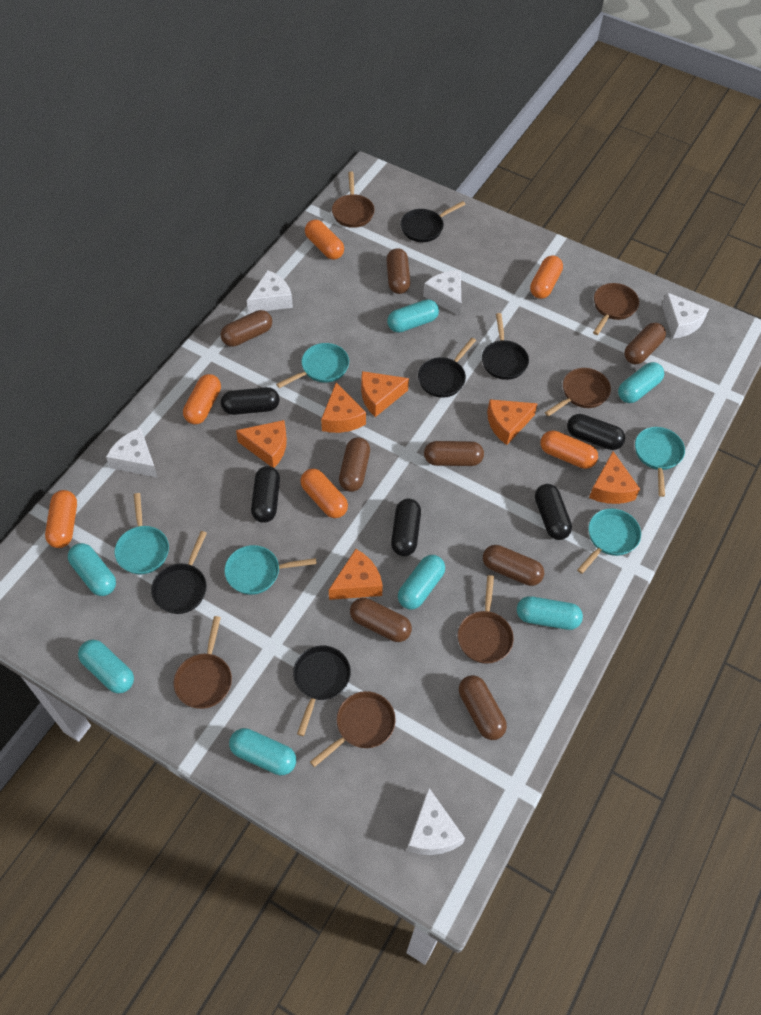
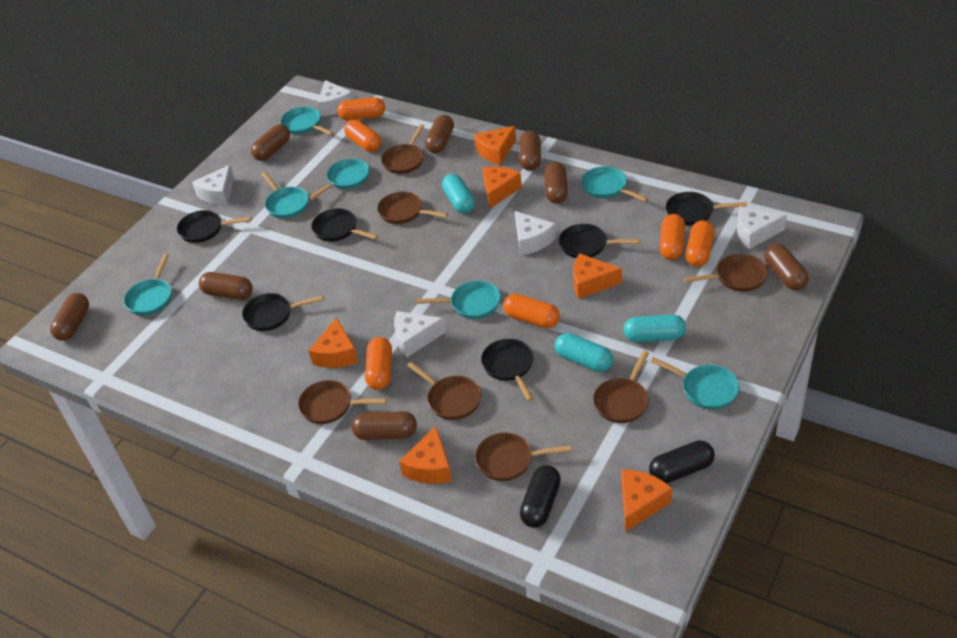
black capsule: [221,387,280,415] [251,466,280,523] [391,499,421,556] [535,484,572,540] [567,414,625,450] = 5 -> [520,465,561,528] [649,440,715,483] = 2
black pan: [151,531,207,614] [293,646,351,736] [400,201,466,242] [418,338,476,398] [482,313,529,380] = 5 -> [177,210,251,243] [242,293,324,331] [311,208,378,242] [481,339,534,401] [559,224,640,258] [666,192,747,225] = 6
brown pan: [174,616,232,709] [310,691,396,767] [332,171,375,228] [458,575,514,664] [545,368,611,416] [593,283,639,335] = 6 -> [298,380,387,424] [377,192,448,224] [381,124,424,174] [407,362,481,420] [475,433,572,481] [593,351,649,423] [684,254,768,292] = 7
turquoise capsule: [68,543,116,596] [78,640,134,693] [229,728,296,775] [387,299,439,332] [398,555,445,610] [517,596,583,630] [618,362,664,403] = 7 -> [442,174,475,214] [555,333,613,372] [623,315,686,342] = 3
turquoise pan: [114,493,169,574] [224,545,316,595] [276,343,349,388] [577,509,641,574] [635,427,685,497] = 5 -> [124,254,171,315] [261,172,309,218] [280,107,334,135] [310,159,369,200] [416,281,500,319] [581,166,648,202] [651,357,739,410] = 7

